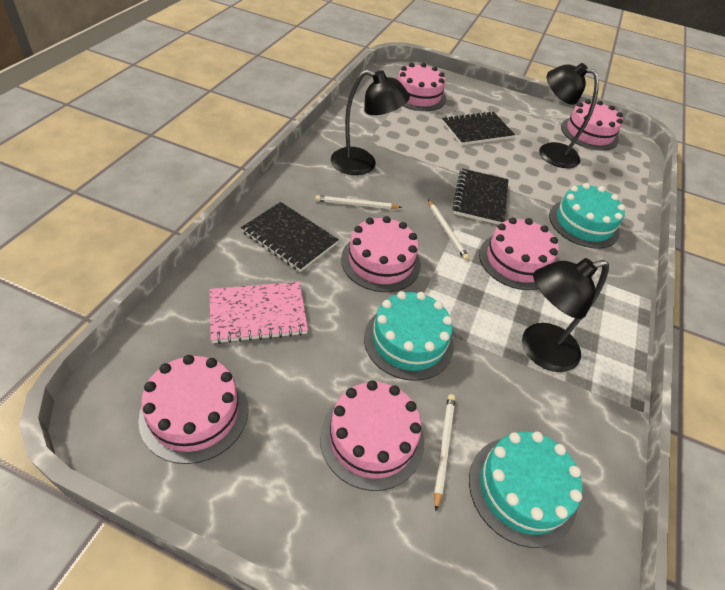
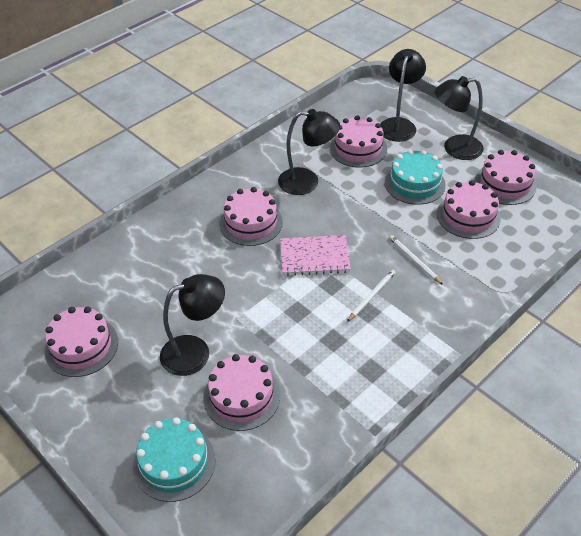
black lamp: [331,70,410,175] [522,258,609,372] [539,63,599,168] = 3 -> [160,274,225,376] [278,109,340,195] [380,49,426,142] [435,76,484,160] = 4
black notebook: [241,202,339,272] [442,111,515,145] [452,169,508,225] = 3 -> none = 0
turquoise cake: [364,291,454,381] [469,432,582,548] [549,183,625,249] = 3 -> [133,417,216,502] [385,149,446,205] = 2
white pencil: [315,195,402,209] [428,200,469,260] [434,394,455,511] = 3 -> [347,270,396,322] [389,235,443,285] = 2

